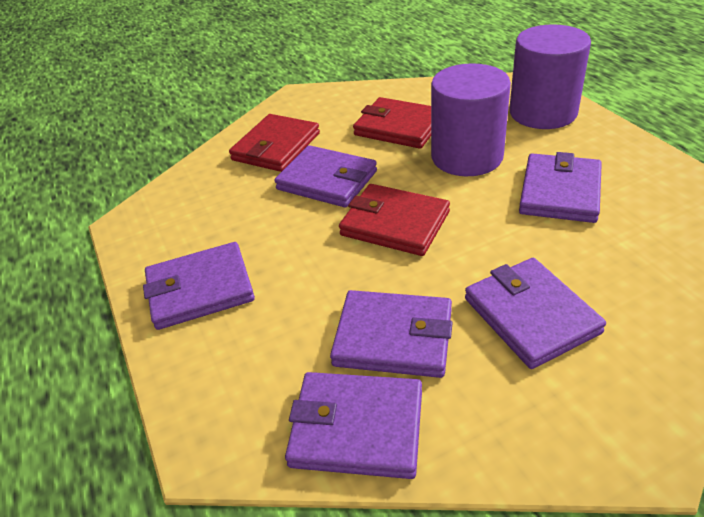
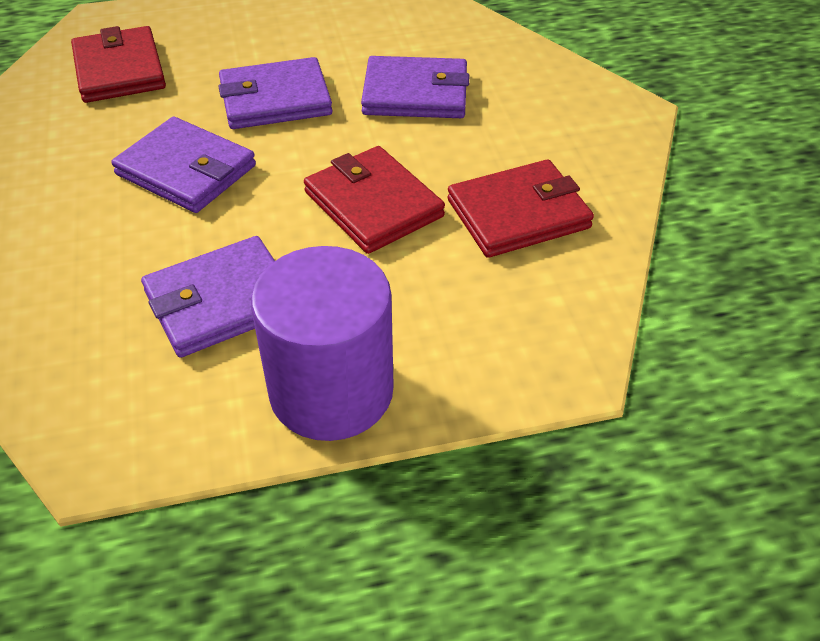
purple cylinder: [431,63,511,176] [509,24,591,129] = 2 -> [251,246,394,441] = 1
purple wallet: [143,242,255,330] [274,145,377,207] [285,372,422,479] [330,290,453,378] [465,258,606,369] [519,152,602,223] = 6 -> [111,117,256,213] [141,236,275,358] [218,57,333,129] [361,56,469,118] = 4

